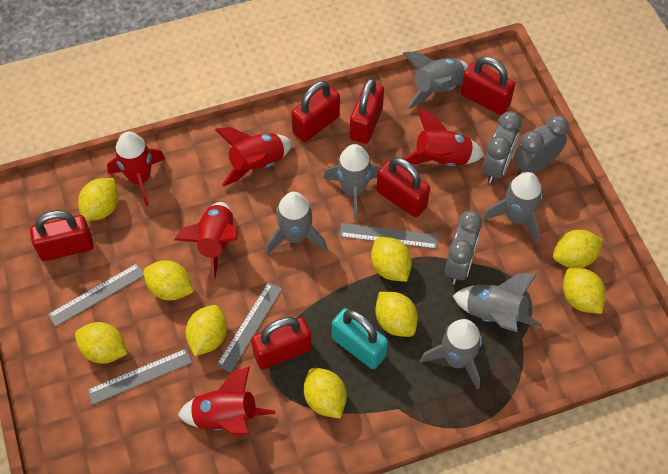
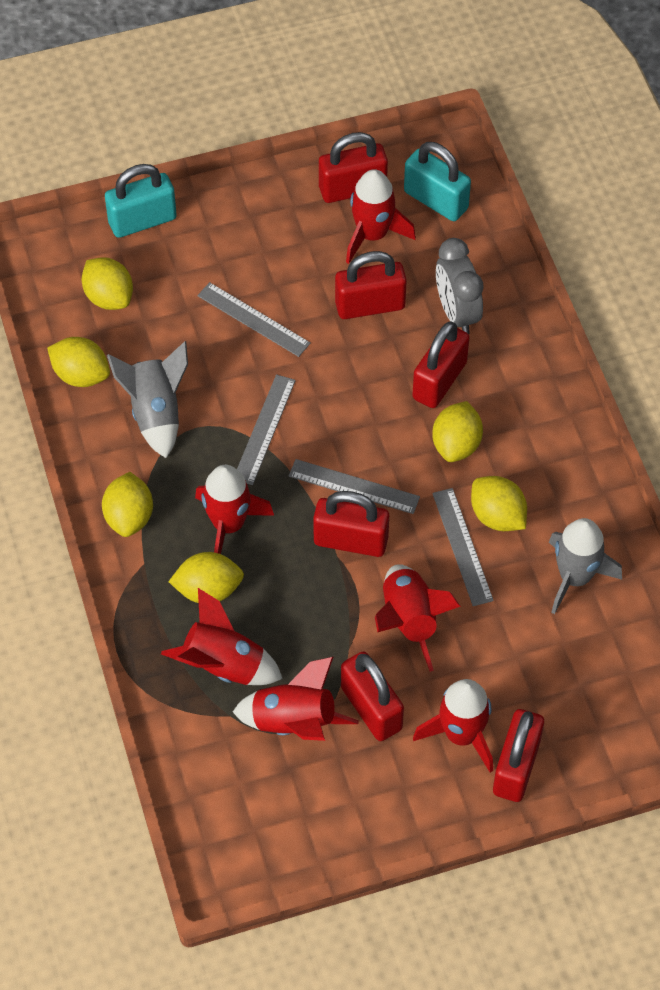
grey clock: [445,211,482,285] [482,111,522,183] [513,115,569,175] = 3 -> [436,238,484,334] = 1
grey rocket: [266,192,327,254] [323,144,380,220] [403,51,469,109] [420,319,482,389] [453,273,542,332] [483,172,543,244] = 6 -> [107,341,188,458] [549,518,622,614] = 2
red rocket: [107,132,165,206] [175,202,238,281] [178,366,275,435] [215,127,292,187] [403,108,484,166] = 5 -> [161,588,283,685] [195,465,274,554] [233,656,359,741] [346,169,416,264] [375,564,460,672] [413,679,493,773] = 6
turquoise padlock: [332,308,388,369] = 1 -> [105,164,177,238] [404,142,471,221] = 2
yellow lemon: [75,322,127,364] [78,178,119,221] [143,260,194,301] [186,305,227,356] [304,368,347,419] [371,237,412,282] [375,292,418,337] [553,230,604,268] [563,268,606,314] = 9 -> [47,337,110,387] [82,257,133,310] [102,472,153,537] [168,552,244,603] [432,401,483,462] [471,476,527,531] = 6

